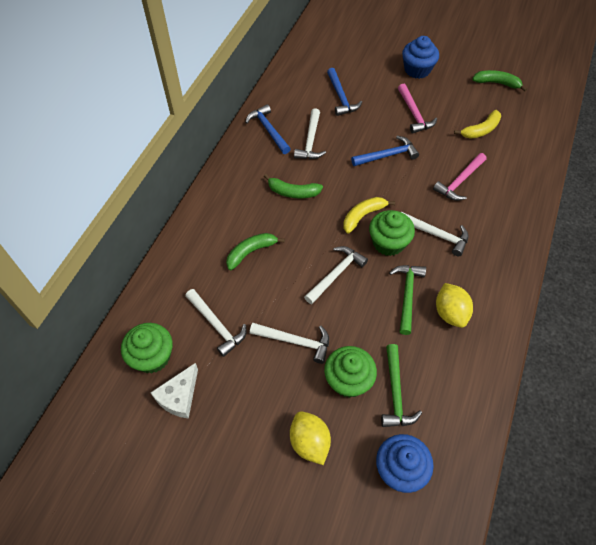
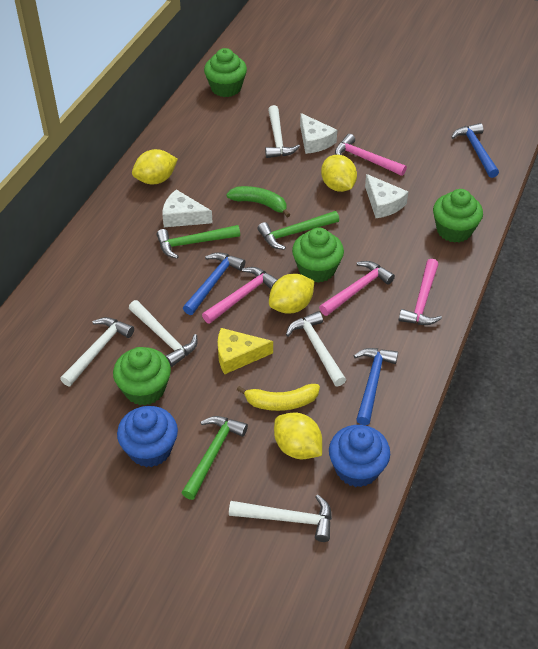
green banana: [226,233,285,270] [264,174,323,198] [472,70,527,92] = 3 -> [226,186,290,217] = 1
green cupcake: [121,323,173,373] [324,346,377,398] [369,210,415,256] = 3 -> [113,347,171,405] [204,48,247,97] [292,228,344,283] [433,189,483,243] = 4
green hammer: [381,344,422,427] [389,265,426,335] = 2 -> [157,225,240,259] [182,416,248,500] [258,211,339,250] = 3
pink hammer: [398,84,437,133] [433,153,486,201] = 2 -> [202,267,278,324] [319,261,395,316] [335,134,407,176] [399,259,442,325] = 4
white cheese: [150,363,198,419] = 1 -> [162,189,213,227] [300,113,337,154] [365,174,408,218] = 3
yellow banana: [343,197,395,233] [454,110,501,139] = 2 -> [237,384,320,411] = 1
yellow cheese: none = 0 -> [218,328,273,375] = 1
yellow lemon: [290,411,331,465] [436,283,473,328] = 2 -> [132,149,178,184] [269,274,314,313] [274,413,322,459] [321,155,357,192] = 4

